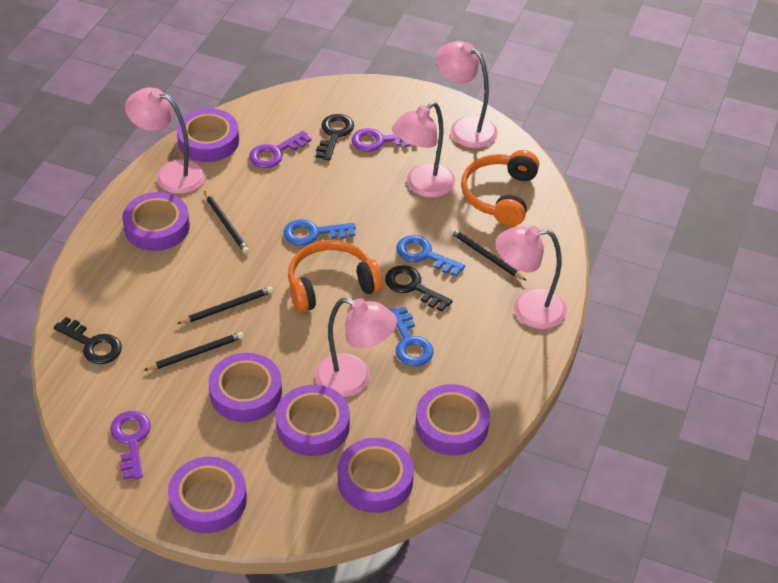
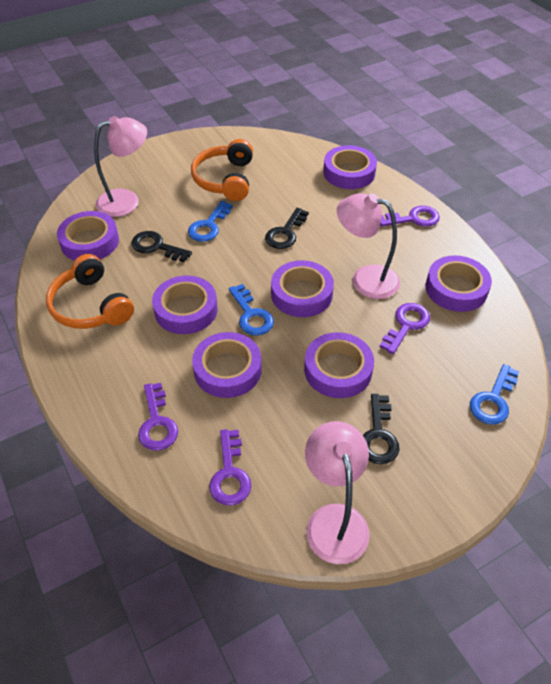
black pencil: [143,332,244,371] [177,287,273,324] [204,191,249,254] [450,228,527,281] = 4 -> none = 0
pink lamp: [125,87,206,194] [315,297,397,397] [392,102,455,198] [436,41,498,148] [496,226,567,329] = 5 -> [94,116,147,217] [305,421,370,564] [337,193,400,299] = 3
purple key: [110,411,151,480] [249,131,312,168] [352,128,410,152] = 3 -> [138,383,178,451] [209,429,252,505] [380,206,440,227] [380,303,430,354] = 4

